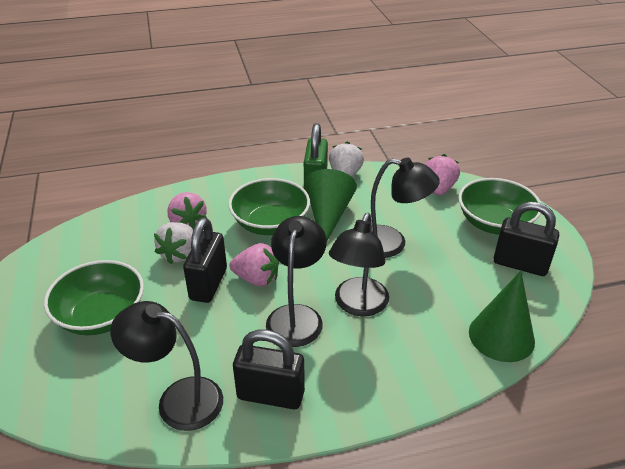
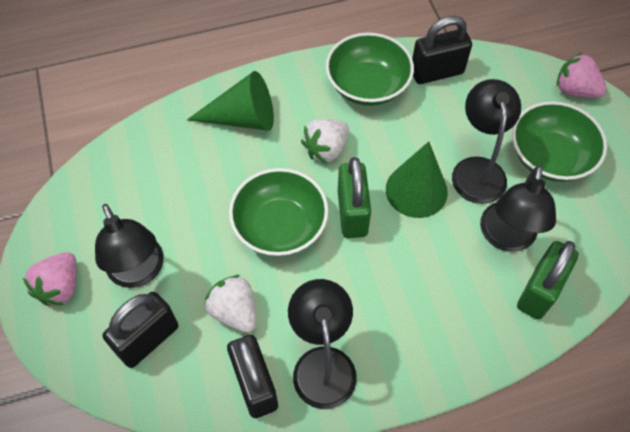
green padlock: [304,123,328,192] = 1 -> [338,157,371,238] [517,241,579,319] = 2
pink strawberry: [167,192,207,229] [229,243,279,286] [425,154,460,195] = 3 -> [22,252,77,306] [557,52,607,98] = 2

